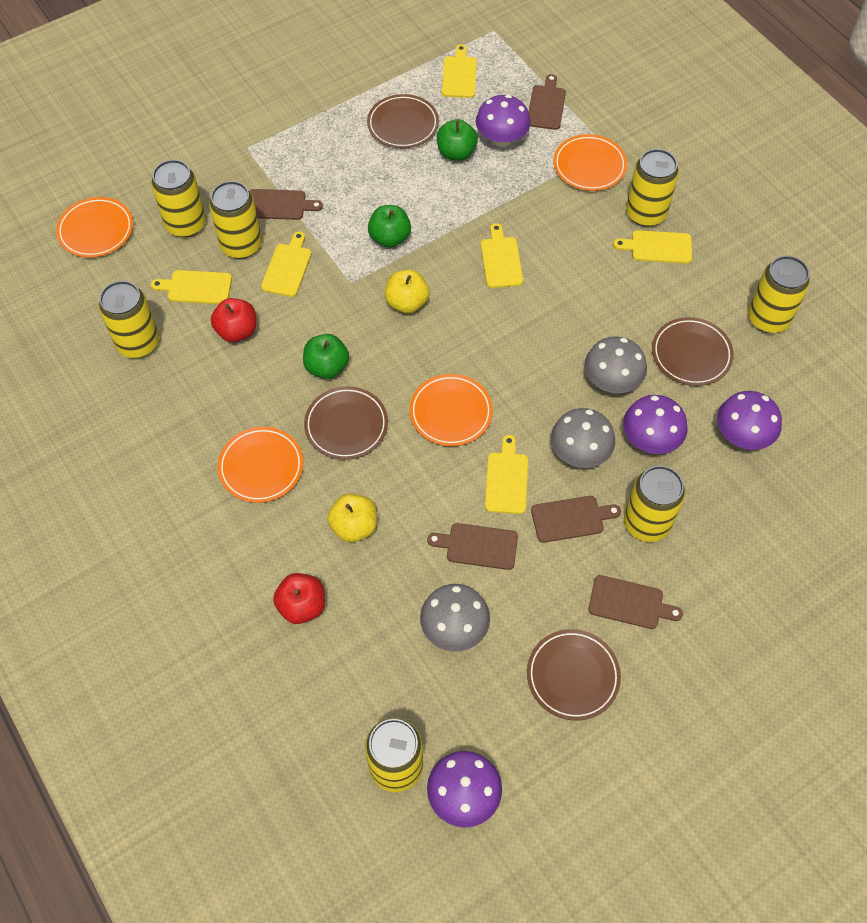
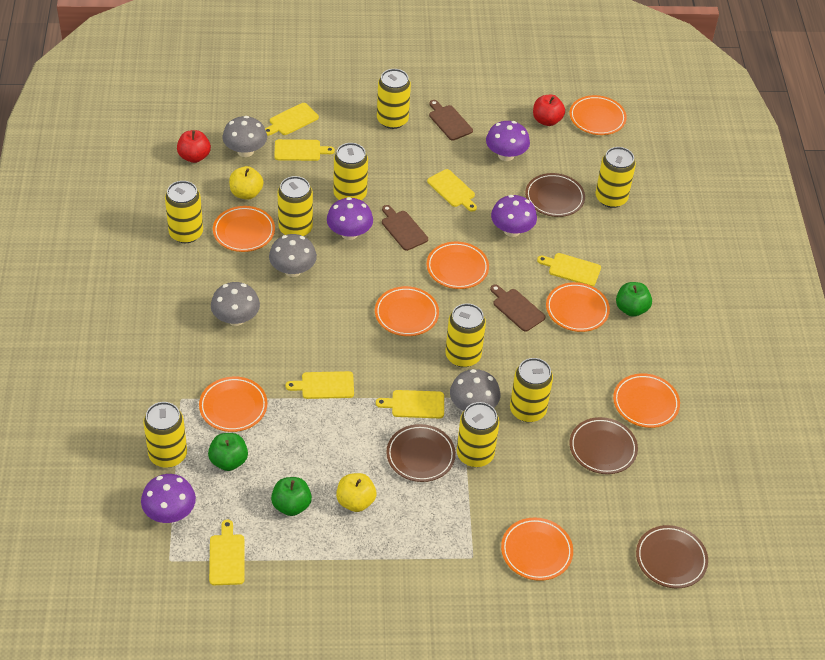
brown cutting board: [249,189,323,220] [427,523,518,570] [528,74,566,130] [531,496,621,543] [589,575,683,629] = 5 -> [382,205,428,251] [429,100,473,141] [490,285,545,332] = 3
grey mushroom: [420,584,490,652] [551,408,615,468] [584,336,647,393] = 3 -> [211,282,260,326] [223,116,267,157] [269,234,317,277] [450,369,500,411] = 4
orange plate: [56,197,133,258] [218,427,304,503] [409,374,493,446] [554,134,627,191] = 4 -> [199,376,267,432] [213,206,275,252] [375,286,439,336] [427,241,489,289] [501,518,573,581] [546,282,610,332] [569,95,627,135] [613,373,680,428] = 8
yellow can: [99,281,159,358] [151,160,206,237] [209,181,262,259] [365,718,423,792] [624,466,686,542] [626,149,679,227] [748,256,810,333] = 7 -> [143,402,187,468] [165,181,203,243] [278,176,313,236] [333,143,368,200] [377,69,411,129] [445,303,486,367] [456,402,499,467] [510,358,553,422] [595,147,636,208] = 9
yellow cutting board: [151,270,232,304] [261,231,311,297] [442,44,477,98] [481,223,523,288] [485,435,528,514] [613,230,692,264] = 6 -> [209,520,245,585] [265,103,319,136] [274,139,335,161] [286,371,354,399] [376,390,444,418] [427,169,477,212] [537,253,601,286] = 7

